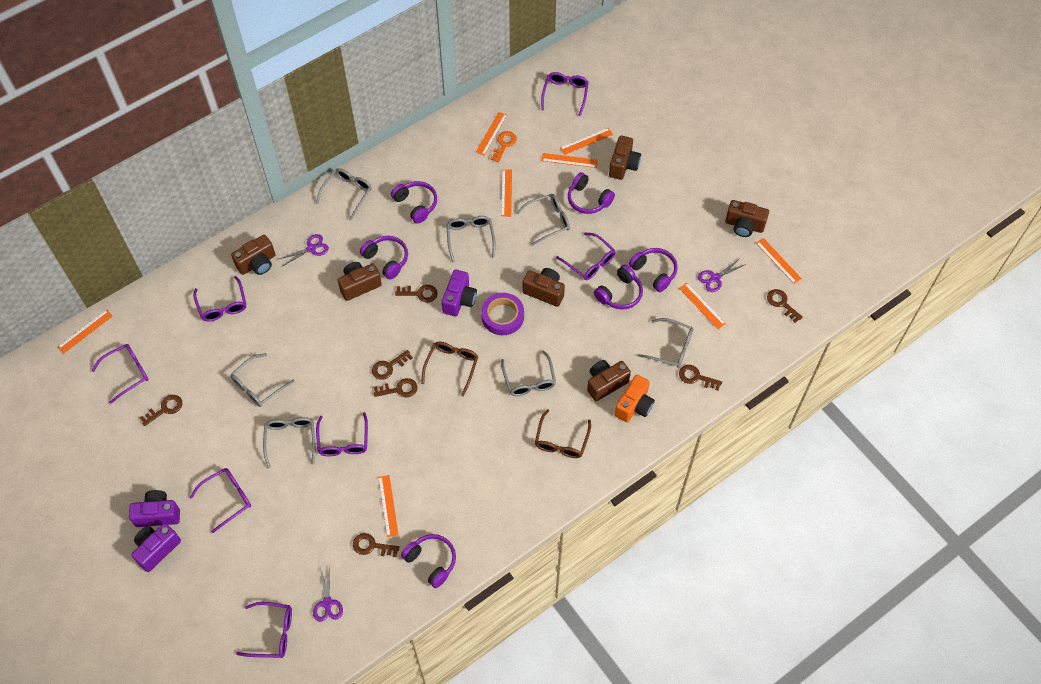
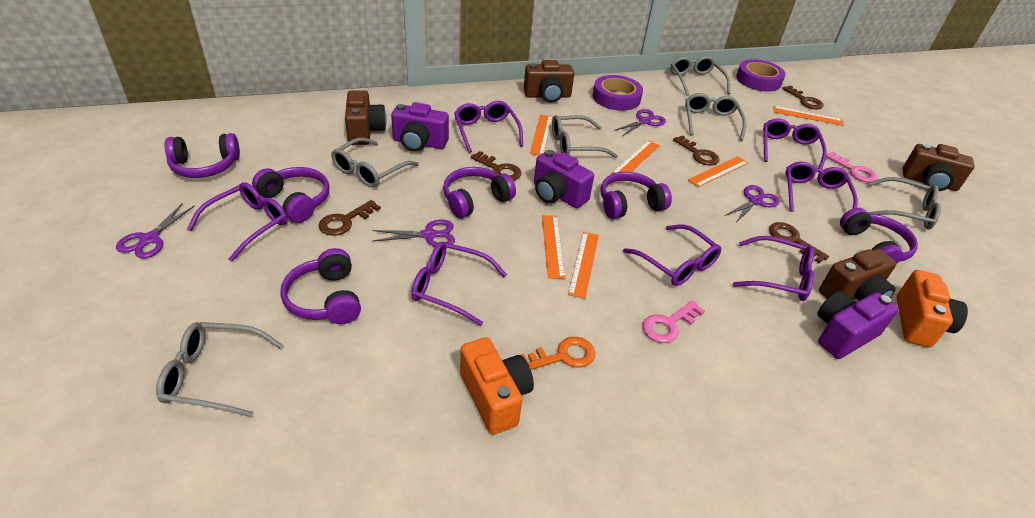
brown camera: [231,235,276,275] [338,262,382,301] [522,268,565,307] [587,360,631,401] [609,135,641,180] [725,200,769,237] = 6 -> [345,91,387,145] [524,60,574,103] [819,248,897,301] [903,144,975,191] = 4
brown glasses: [421,342,478,396] [535,409,591,458] = 2 -> none = 0
brown key: [140,395,182,426] [353,533,399,557] [372,350,413,380] [374,378,417,397] [395,285,438,302] [679,365,722,391] [767,289,803,323] = 7 -> [318,200,381,236] [471,151,522,181] [673,136,720,165] [769,222,829,263] [782,86,824,109] = 5
grey glasses: [230,353,294,407] [263,417,316,468] [316,168,372,220] [446,216,496,262] [501,350,556,396] [516,194,570,245] [638,318,693,368] = 7 -> [156,322,283,417] [331,137,419,188] [552,115,618,158] [670,56,730,96] [685,93,746,141] [867,177,941,229] = 6
orange camera: [615,375,655,423] = 1 -> [460,337,534,435] [897,270,968,348] = 2
orange ruler: [58,309,113,353] [378,475,398,537] [476,112,507,156] [501,169,512,217] [542,153,598,168] [560,128,613,155] [679,283,726,329] [756,238,802,284] = 8 -> [530,114,553,155] [542,215,565,279] [568,232,599,299] [612,140,660,174] [688,156,748,187] [773,106,844,126] = 6
pink key: none = 0 -> [643,301,705,343] [826,152,878,182] = 2
purple scissors: [279,234,329,266] [313,567,343,622] [698,259,746,292] = 3 -> [116,203,195,259] [372,220,455,247] [613,109,666,136] [724,185,780,224] = 4
purple tape: [481,293,524,335] = 1 -> [593,75,643,111] [736,59,786,92] = 2

